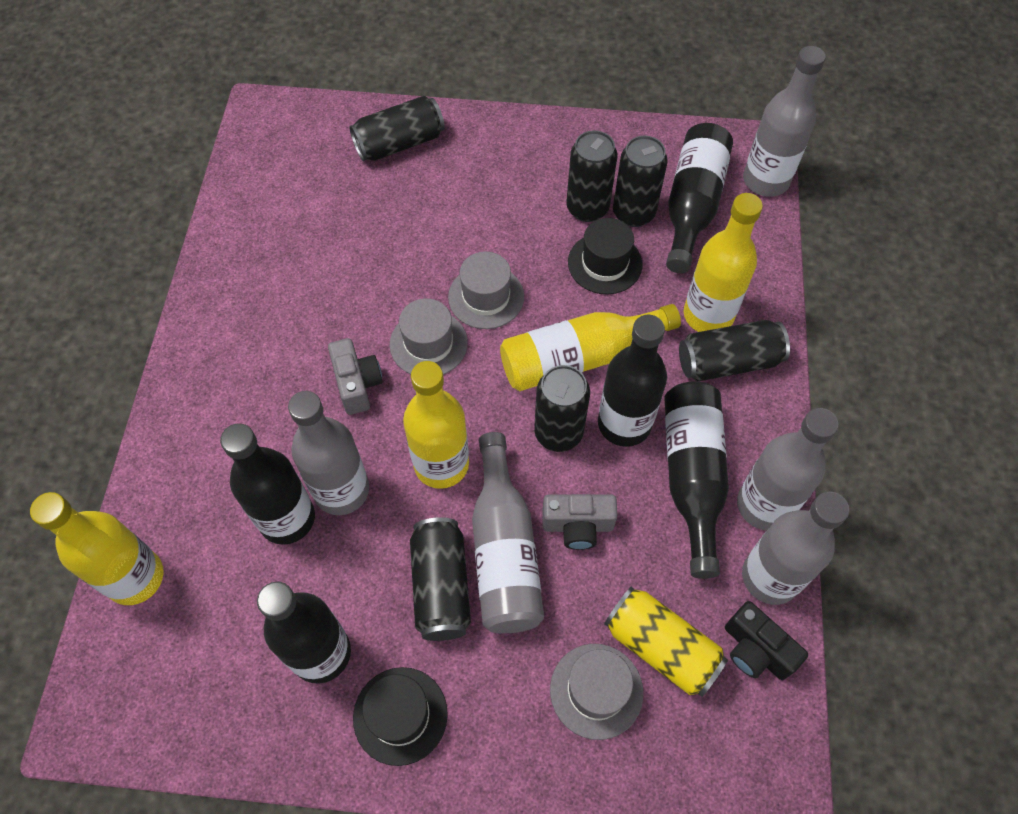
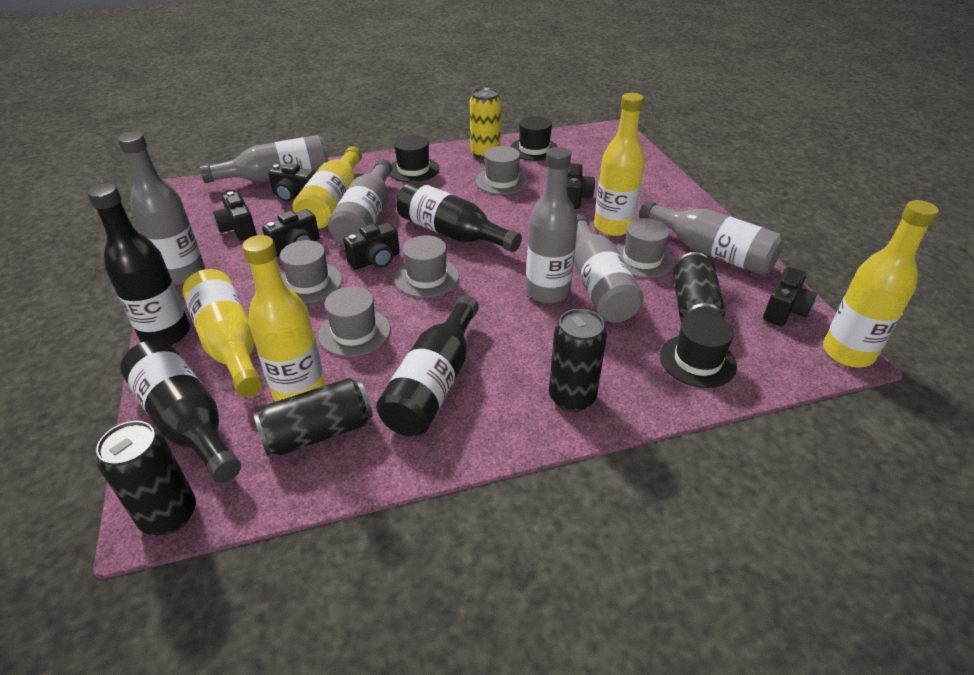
black bottle: [220,423,315,545] [257,581,351,684] [598,315,667,447] [664,381,729,579] [666,123,733,273] = 5 -> [87,183,190,345] [120,340,241,483] [376,295,479,436] [396,180,522,252] = 4
black camera: [725,601,808,680] = 1 -> [213,191,256,241] [262,209,320,257] [268,163,316,202] [343,223,400,270] [567,163,595,209] [763,267,817,326] = 6
black can: [349,96,445,161] [410,517,471,641] [534,365,590,452] [566,130,617,222] [613,136,668,227] [679,320,790,382] = 6 -> [96,421,196,535] [253,378,373,456] [549,309,607,412] [673,252,725,322] = 4
black hat: [353,667,448,766] [568,218,642,294] = 2 -> [390,135,439,182] [510,116,558,161] [660,313,737,388] = 3
grey bottle: [288,391,369,515] [472,432,544,634] [737,408,839,530] [742,491,849,605] [743,46,826,197] = 5 -> [118,132,205,285] [199,135,328,183] [328,159,392,245] [526,147,578,303] [574,214,644,323] [639,200,784,275] = 6
grey camera: [328,338,383,415] [542,494,618,550] = 2 -> none = 0
grey hat: [390,298,468,375] [448,251,524,329] [550,644,643,740] = 3 -> [280,240,342,303] [318,286,390,357] [394,235,459,298] [475,146,528,195] [616,218,674,278] = 5
yellow bottle: [30,492,164,605] [403,361,469,489] [500,304,681,391] [684,193,763,332] = 4 -> [182,269,262,397] [242,235,326,402] [293,146,362,229] [594,93,645,236] [823,200,939,367] = 5

